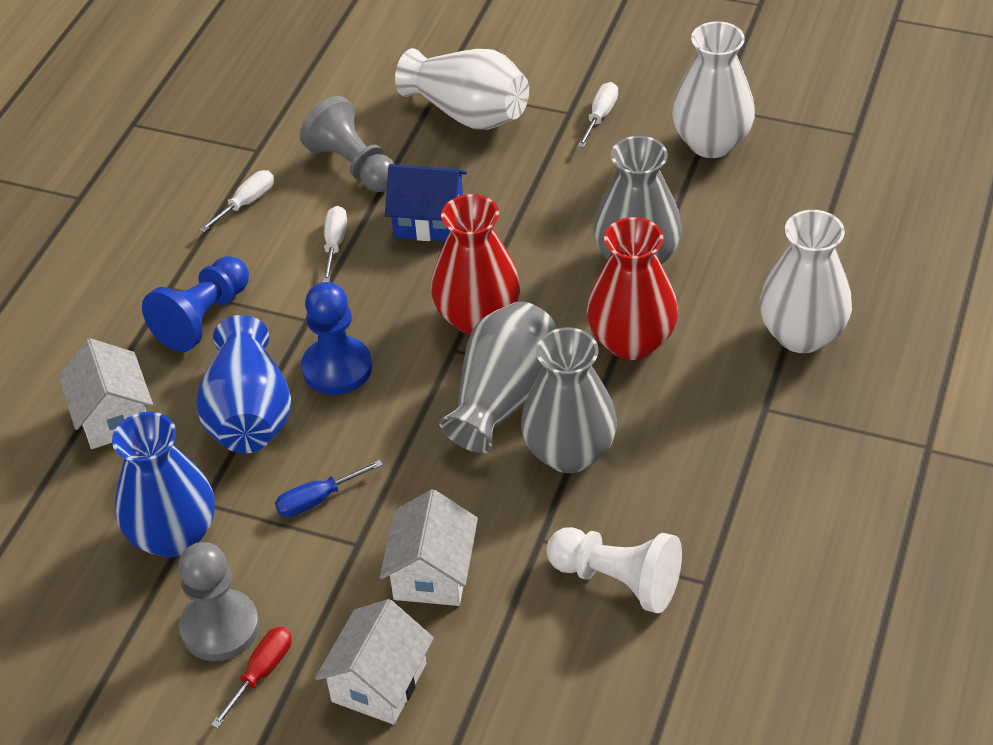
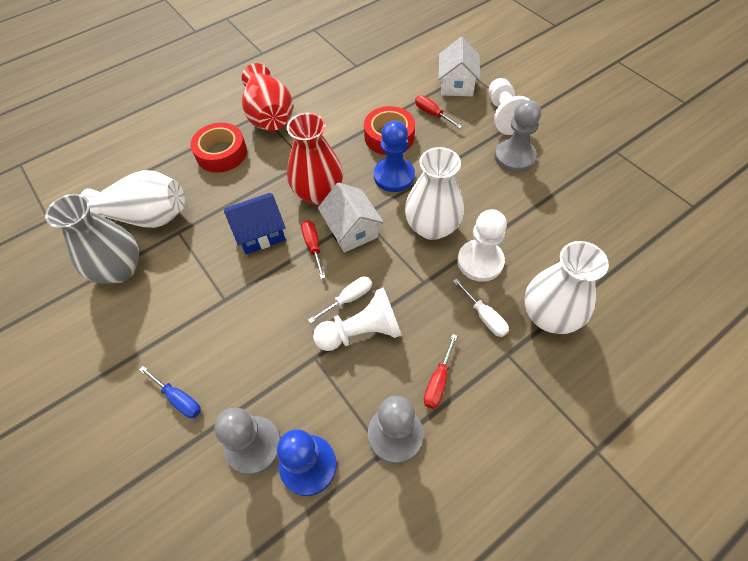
blue vase: [112,412,215,558] [196,315,291,453] = 2 -> none = 0
grey pawn: [178,542,259,661] [300,96,394,192] = 2 -> [214,408,281,475] [368,396,423,464] [495,100,541,172] = 3
grey vase: [439,301,556,453] [521,328,617,473] [594,136,682,265] = 3 -> [45,194,139,284] = 1
red screwdriver: [211,627,292,729] = 1 -> [301,220,325,279] [415,95,462,129] [424,334,457,409] = 3
red tape: none = 0 -> [190,123,247,173] [364,106,415,155] = 2
white house: [58,338,153,449] [315,599,434,724] [380,489,478,606] = 3 -> [318,182,384,253] [438,37,481,96] = 2
white pawn: [546,527,682,613] = 1 -> [313,288,402,351] [457,209,507,282] [489,78,530,135] = 3
white screwdriver: [199,170,274,233] [322,206,347,282] [578,82,618,148] = 3 -> [308,277,372,323] [453,278,509,337] = 2

